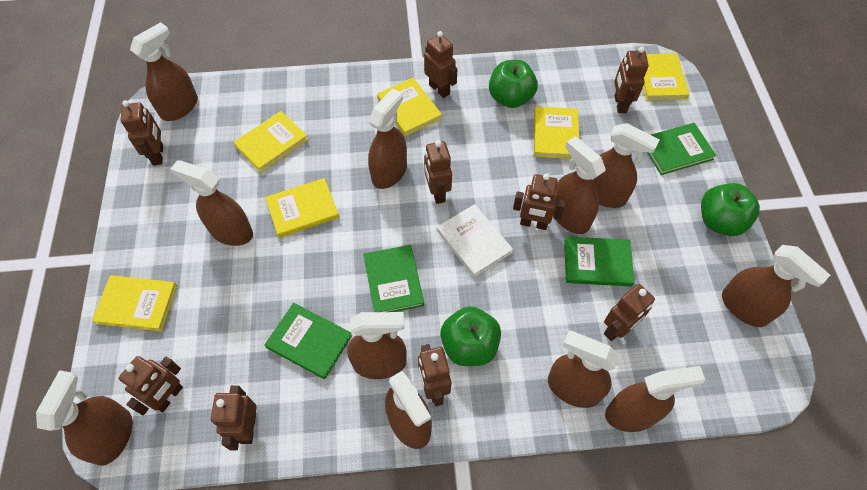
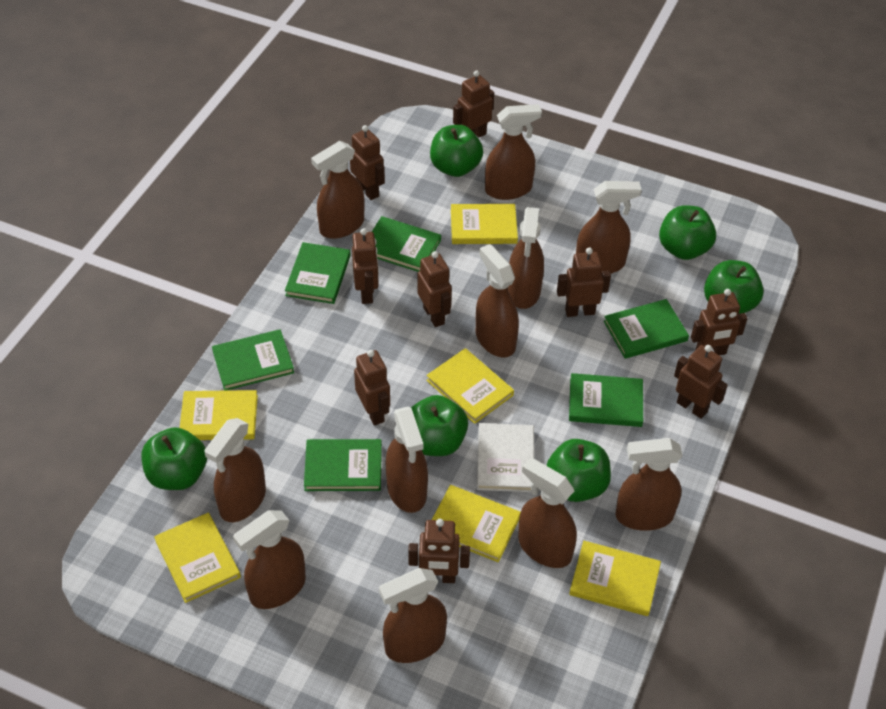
green apple: [440,306,501,366] [489,60,538,108] [701,183,760,236] = 3 -> [142,427,207,490] [411,395,468,456] [430,125,483,177] [547,439,611,502] [659,205,716,260] [704,260,764,314] = 6
green book: [265,303,352,379] [363,245,424,312] [564,237,635,286] [647,123,716,175] = 4 -> [212,329,294,391] [285,242,351,304] [304,439,382,491] [372,216,441,272] [569,373,643,427] [604,299,689,359] = 6

